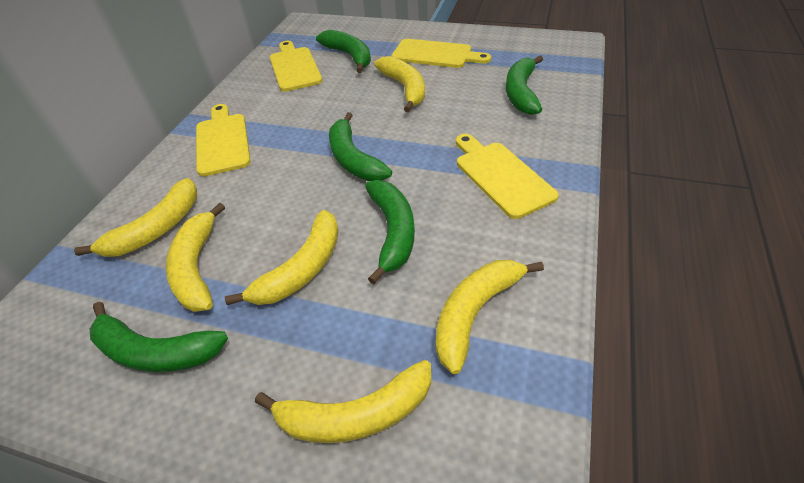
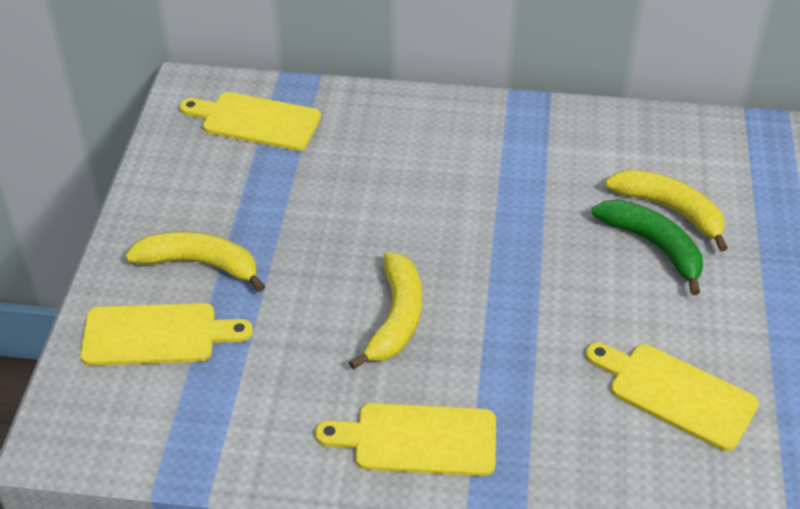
green banana: [90,302,228,372] [316,30,371,73] [329,112,392,181] [365,180,415,284] [506,56,543,115] = 5 -> [592,199,703,295] = 1
yellow banana: [74,178,197,257] [166,203,225,312] [225,210,339,305] [255,360,431,443] [374,56,425,112] [436,260,544,374] = 6 -> [125,232,265,292] [349,252,422,370] [605,169,728,252] = 3

